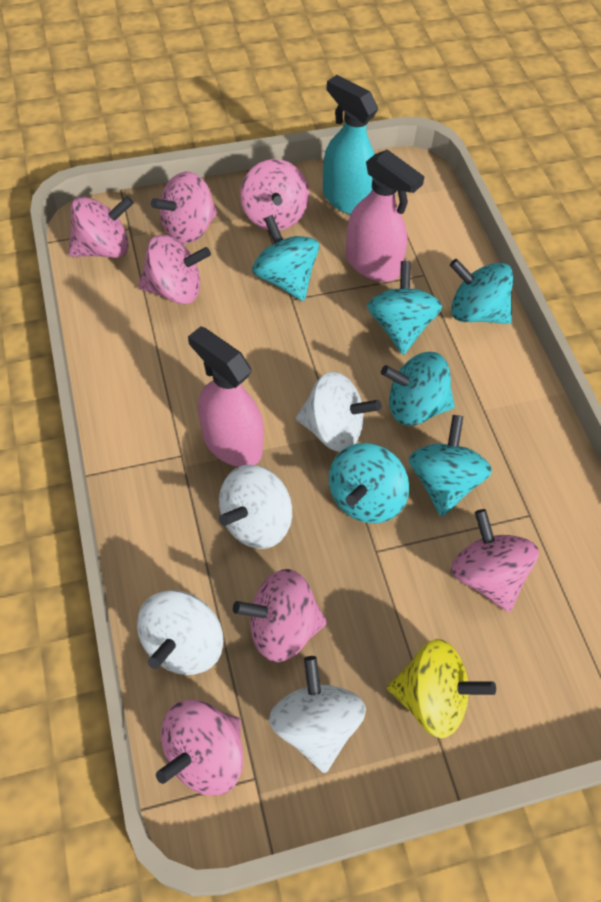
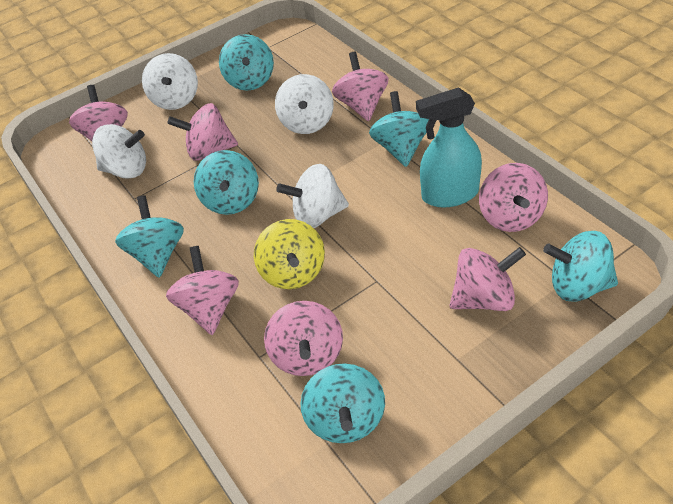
pink spray bottle: [188,326,264,467] [346,149,425,282] = 2 -> none = 0

